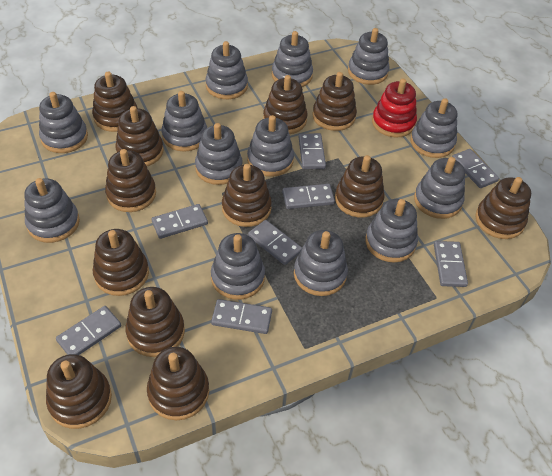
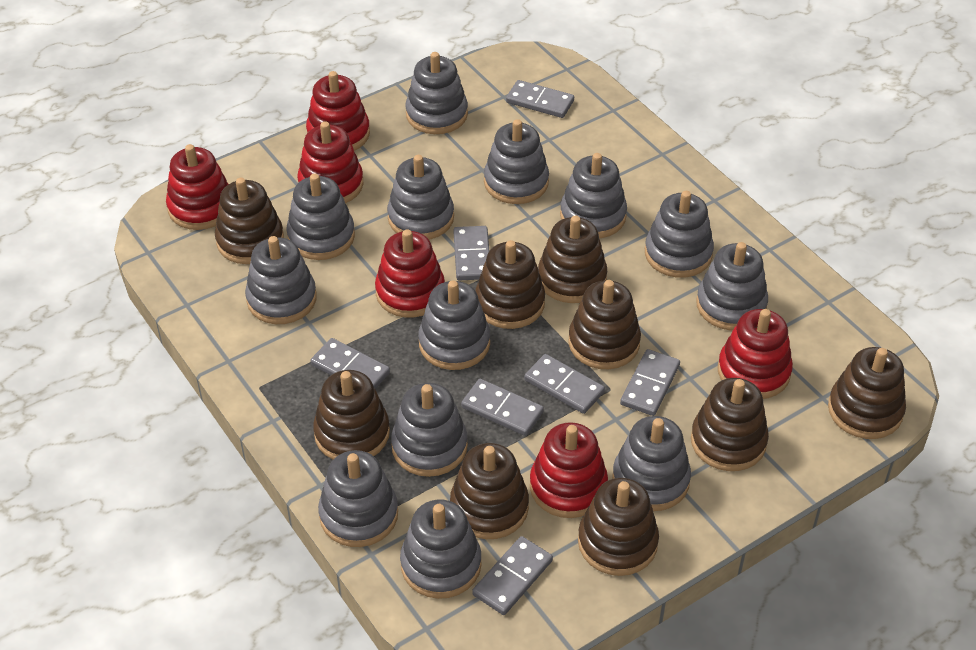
brown stacking toy: [46,354,112,429] [92,72,138,132] [93,229,149,296] [105,149,156,212] [115,106,163,166] [125,287,185,357] [147,347,209,420] [222,164,272,227] [263,75,307,134] [312,72,357,131] [335,155,385,217] [475,177,531,239] = 12 -> [215,178,284,264] [313,370,390,459] [450,443,529,539] [475,240,545,329] [538,215,607,303] [569,280,641,369] [578,478,659,576] [691,378,769,471] [828,347,906,439] = 9
grey domino: [56,306,121,355] [151,204,208,239] [211,299,272,334] [248,220,302,265] [282,184,335,209] [299,133,326,169] [434,241,468,287] [452,149,499,188] = 8 -> [310,338,390,389] [453,226,489,280] [461,379,544,436] [472,536,553,615] [506,80,574,118] [524,354,605,414] [620,349,680,416] = 7
red stacking toy: [372,79,417,138] = 1 -> [166,144,228,230] [297,122,363,203] [306,71,370,151] [375,229,445,318] [530,422,608,518] [718,309,793,399] = 6

